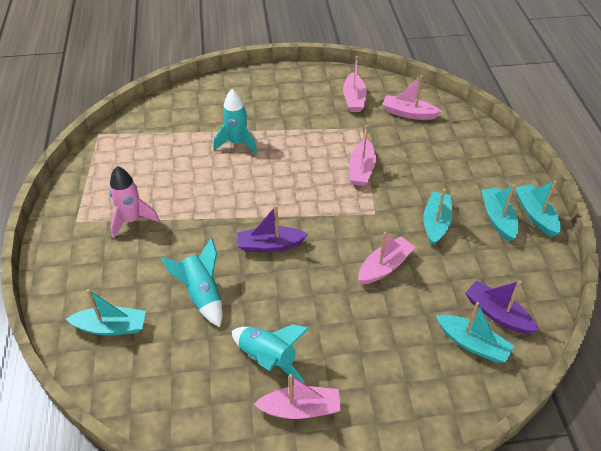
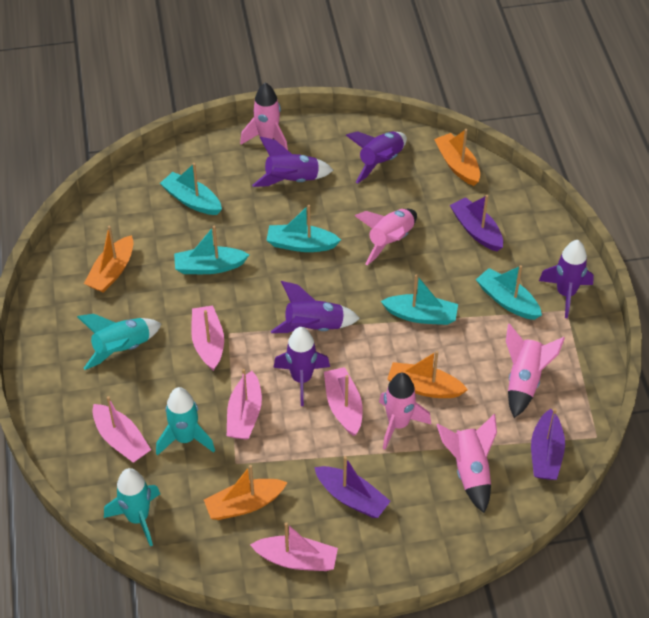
orange boat: none = 0 -> [84,226,134,293] [204,465,288,520] [387,351,468,398] [434,129,480,186] = 4
pink rocket: [110,166,160,238] = 1 -> [240,83,288,150] [355,209,417,265] [379,373,431,450] [436,414,497,513] [506,324,565,418] = 5
purple boat: [237,205,308,252] [465,280,539,334] = 2 -> [314,456,391,518] [450,195,503,251] [531,408,565,480] = 3
purple rocket: none = 0 -> [252,137,333,187] [271,281,360,333] [274,327,330,406] [346,131,407,184] [539,240,594,318] = 5

